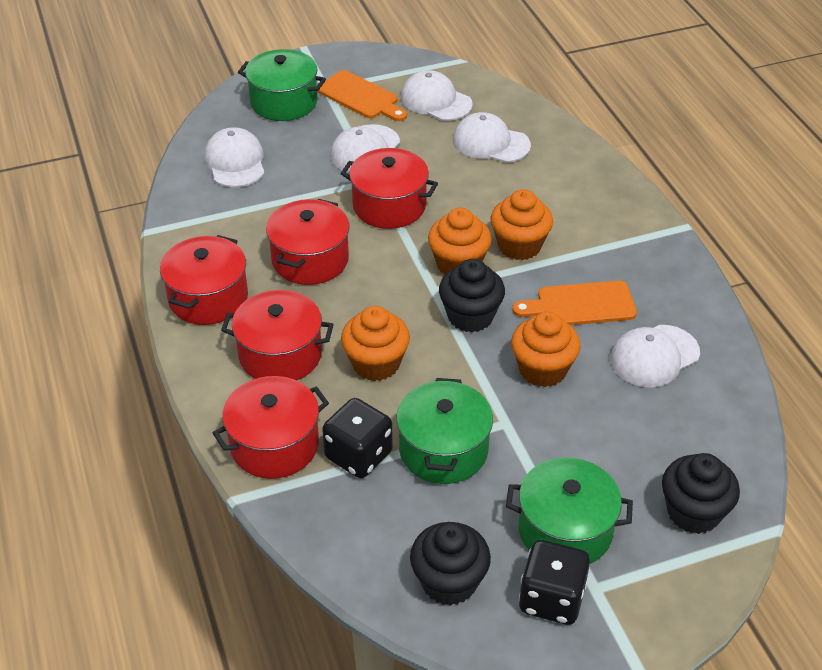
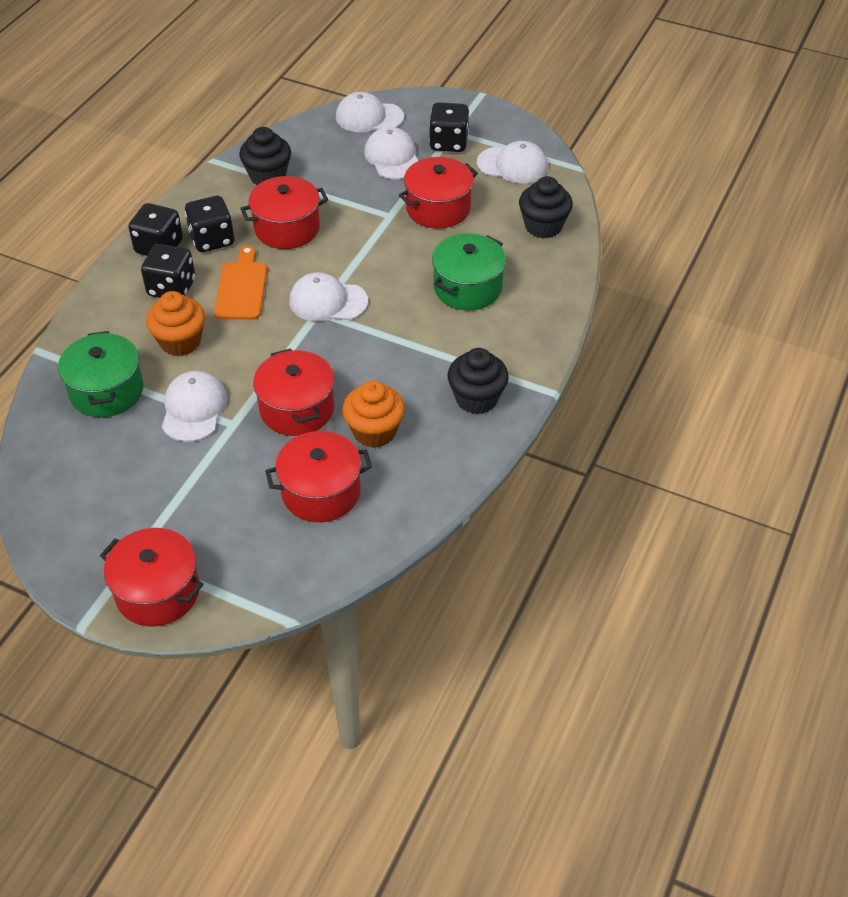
black dice: [322,398,393,478] [519,540,590,625] = 2 -> [128,203,183,256] [141,244,195,298] [185,196,234,252] [429,102,469,152] = 4
green pot: [238,49,326,121] [396,378,493,484] [506,457,633,564] = 3 -> [58,331,144,417] [432,233,506,311] = 2
orange cupcake: [341,306,410,381] [428,208,492,275] [490,189,553,260] [511,311,581,387] = 4 -> [146,291,205,356] [343,380,405,448] = 2
orange cutting board: [317,70,407,121] [512,280,637,325] = 2 -> [214,245,267,320] = 1

